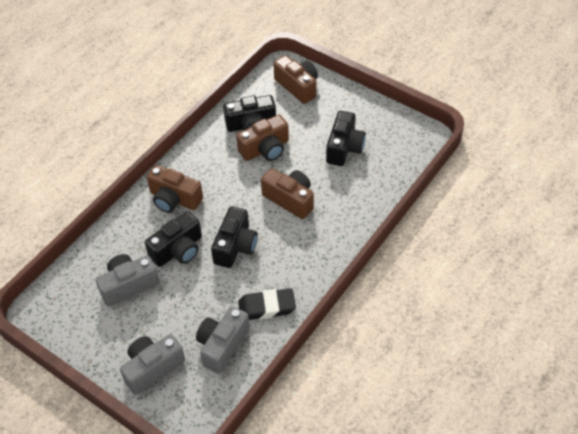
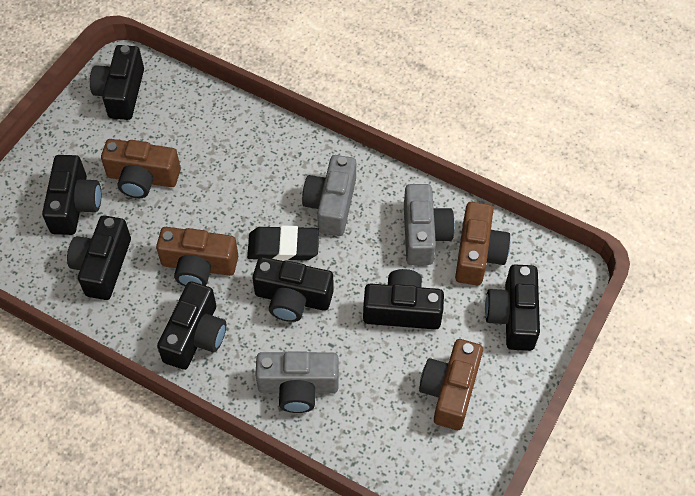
black camera: [145,211,202,267] [211,206,258,268] [223,95,276,132] [326,111,366,166] = 4 -> [42,155,101,235] [67,215,131,300] [90,45,144,120] [157,281,226,370] [252,257,334,322] [363,269,444,329] [485,264,540,351] = 7

